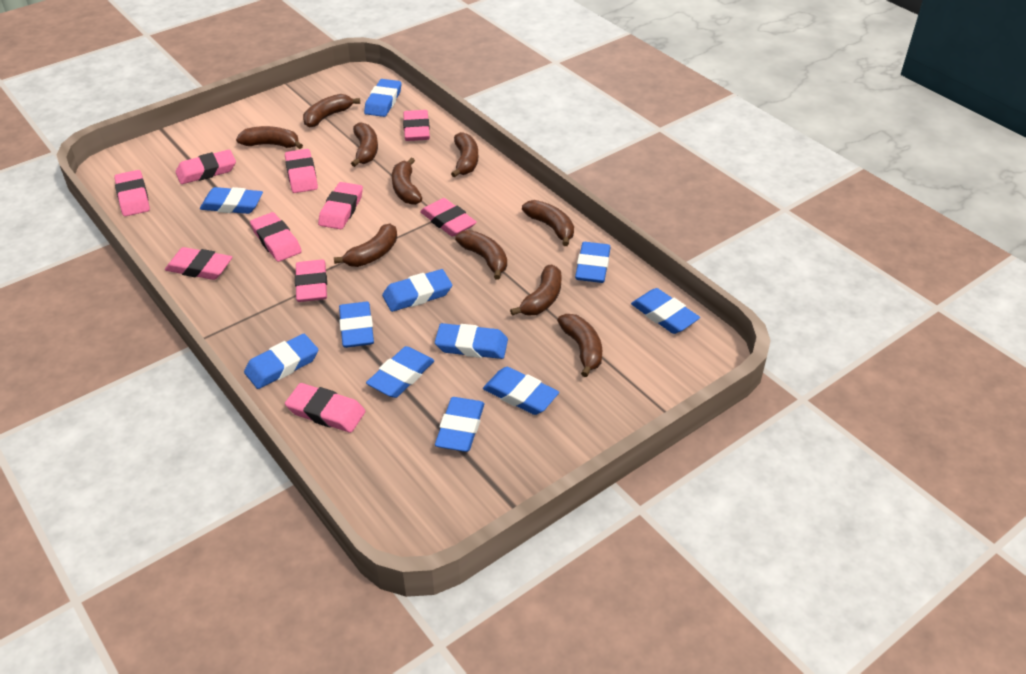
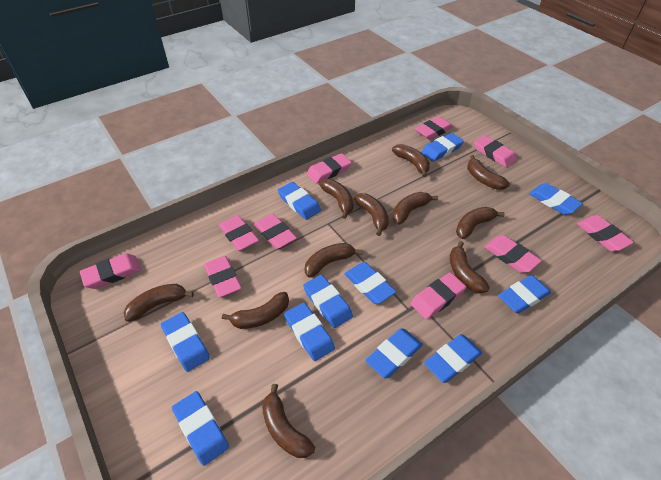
brown banana: [236,126,303,149] [303,94,360,128] [334,224,398,267] [351,122,378,167] [392,158,422,205] [451,132,478,178] [455,230,507,280] [510,265,562,316] [522,200,574,246] [557,314,602,377] = 10 -> [124,284,194,322] [222,292,289,329] [262,384,315,458] [305,243,362,278] [319,179,354,219] [354,193,389,236] [392,144,430,177] [392,192,438,224] [450,241,490,294] [456,207,505,239] [467,155,510,190] = 11

